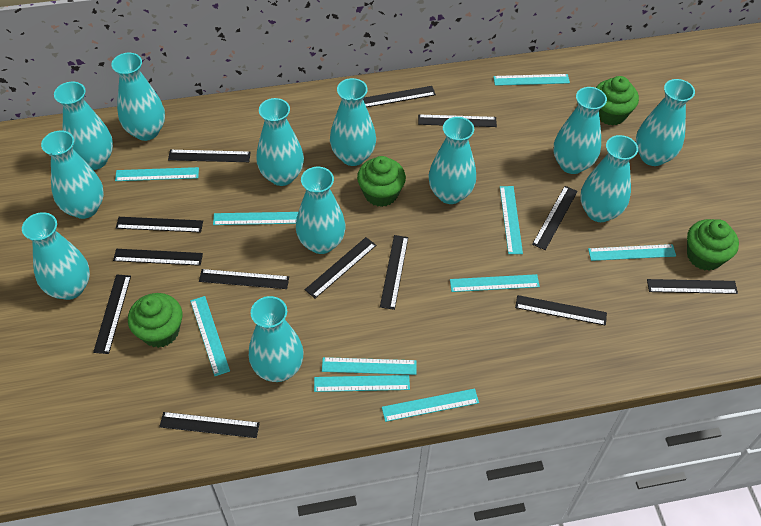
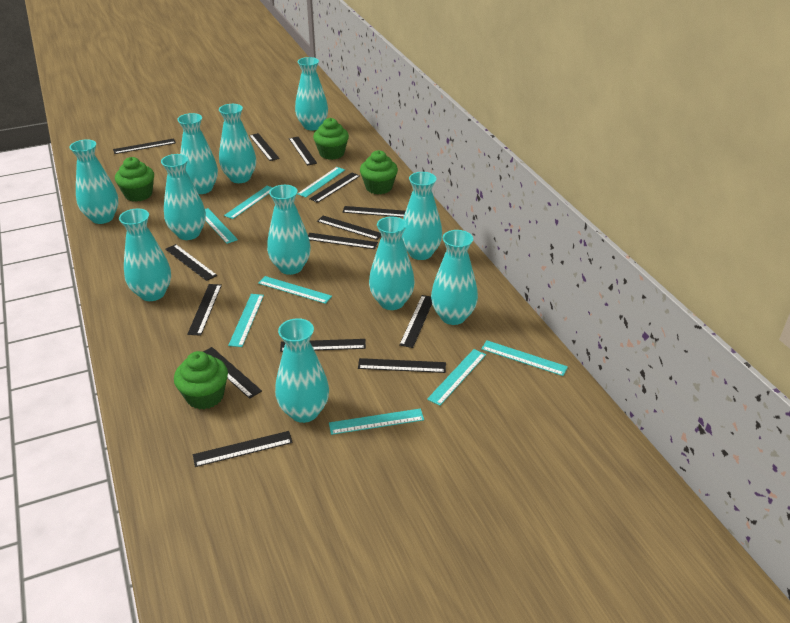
black ruler: [93,274,131,354] [113,249,203,266] [116,217,203,233] [159,412,260,438] [168,150,251,162] [199,269,289,289] [305,237,376,298] [363,86,436,107] [380,235,408,310] [418,114,497,127] [515,295,607,326] [532,186,578,250] [647,279,738,294] = 13 -> [113,138,176,154] [165,244,217,281] [187,284,222,336] [193,431,293,467] [203,347,262,399] [249,133,280,161] [280,339,366,352] [289,137,317,166] [308,233,378,249] [309,173,360,203] [317,216,381,240] [343,206,405,217] [358,358,446,373] [399,295,432,348] = 14
turquoise ruler: [115,167,199,181] [190,296,230,376] [213,212,298,225] [314,375,410,392] [322,357,417,375] [382,389,479,422] [450,274,540,292] [493,74,570,86] [500,186,523,254] [588,244,676,261] = 10 -> [205,208,238,244] [224,186,273,219] [228,294,264,347] [258,276,332,304] [297,167,345,197] [329,408,424,435] [427,349,486,406] [481,340,568,376] = 8
turquoise vase: [22,212,90,300] [41,131,104,219] [54,82,113,170] [111,53,165,141] [249,296,304,382] [256,98,304,186] [296,167,345,254] [330,78,376,166] [429,117,476,204] [554,87,607,174] [580,135,638,222] [636,79,695,166] = 12 -> [70,139,118,224] [119,209,171,301] [161,154,206,240] [177,113,218,194] [219,104,256,183] [267,185,311,275] [275,318,329,423] [295,57,328,130] [369,217,415,310] [402,172,442,260] [431,230,478,325] = 11

